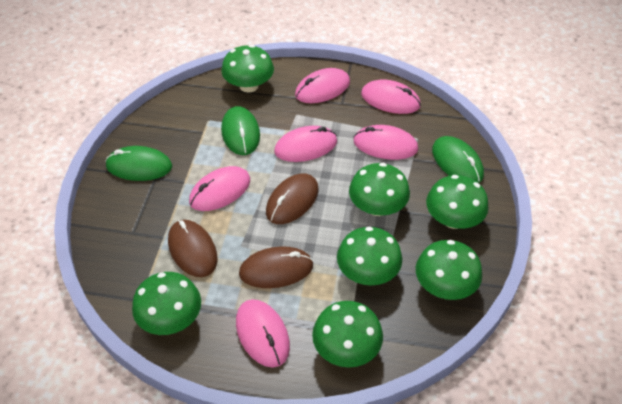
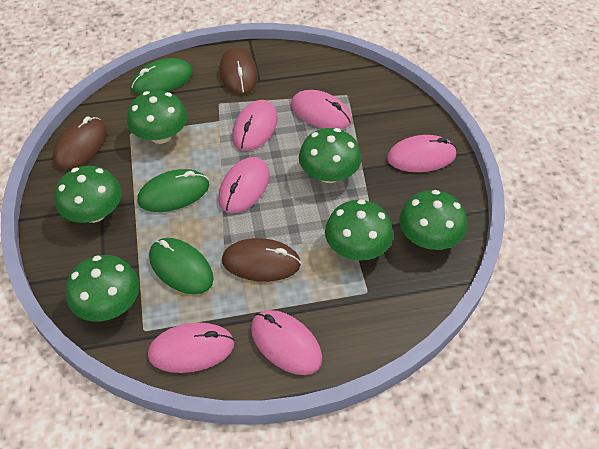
green mushroom: [132,272,201,335] [221,45,274,93] [312,301,383,368] [337,227,402,285] [349,163,410,216] [416,240,482,300] [426,175,489,229] = 7 -> [55,166,122,223] [66,255,140,322] [127,90,187,144] [299,128,362,183] [325,199,393,261] [399,190,467,250] = 6

